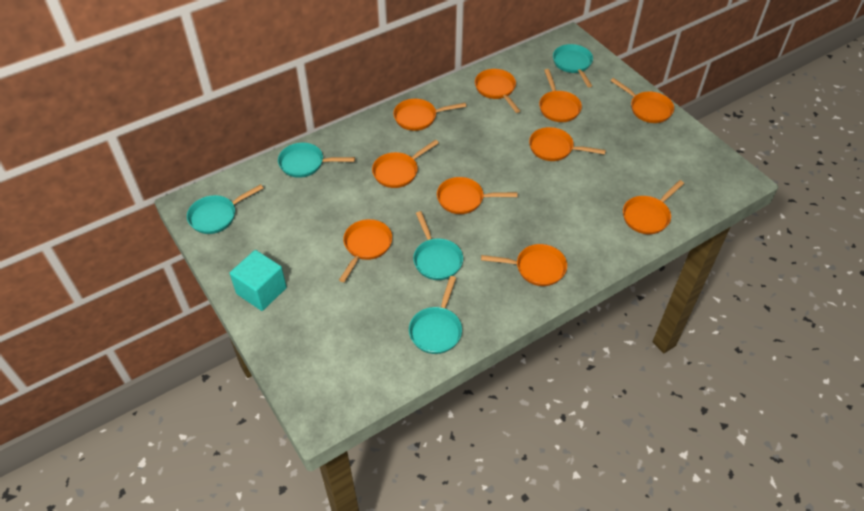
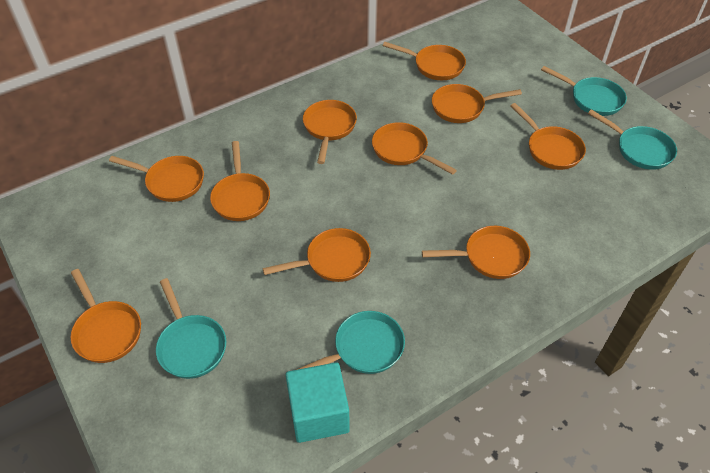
turquoise pan: [187,184,263,234] [278,143,355,178] [409,276,462,354] [413,211,463,280] [553,44,593,87] = 5 -> [156,278,226,379] [296,311,405,374] [541,66,627,116] [588,109,677,170] = 4

